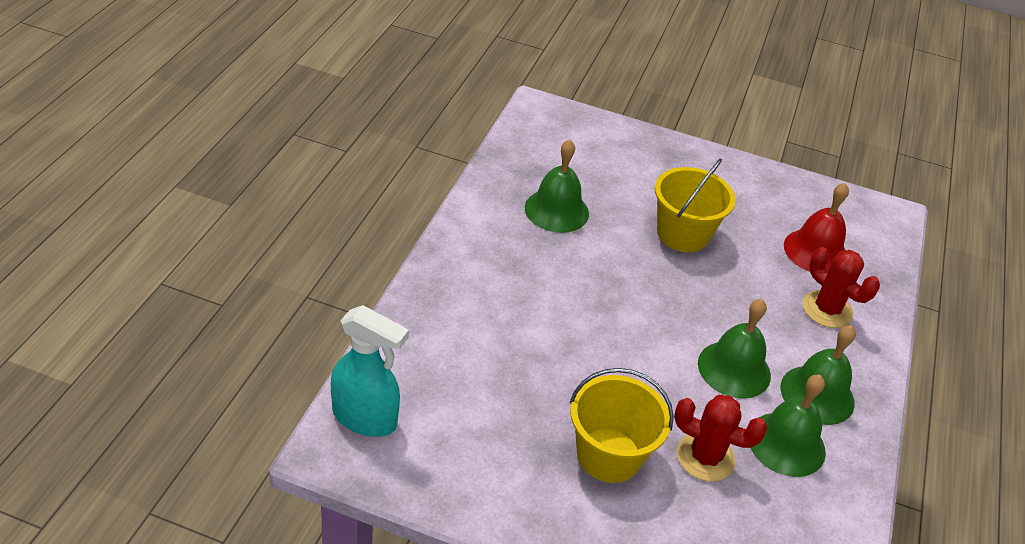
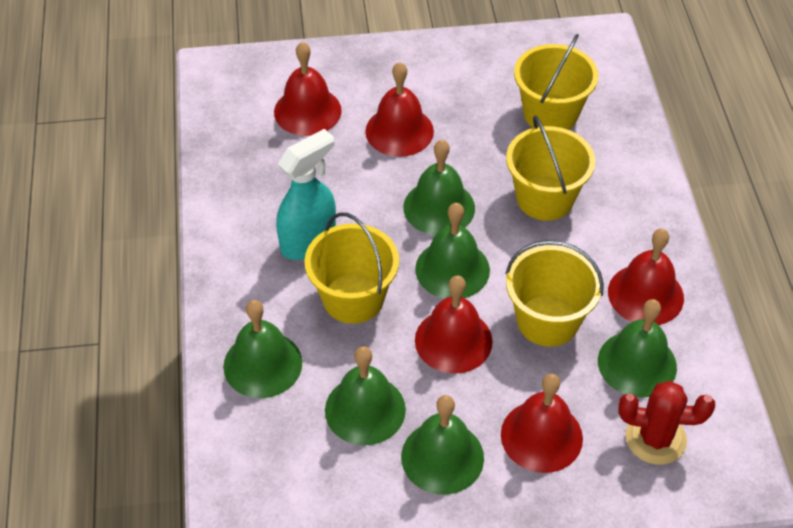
green bell: [525,139,589,233] [698,299,771,399] [751,375,826,477] [780,325,856,425] = 4 -> [223,300,302,398] [325,346,406,445] [401,395,484,495] [404,140,475,235] [415,203,490,299] [598,299,677,398] = 6
red bell: [784,183,849,272] = 1 -> [274,42,342,136] [365,62,434,157] [415,275,493,374] [501,374,583,473] [608,229,684,325] = 5
red cactus: [674,395,768,482] [802,247,880,328] = 2 -> [618,381,715,465] = 1
yellow bucket: [570,368,674,483] [655,158,736,252] = 2 -> [304,212,399,324] [505,240,604,347] [506,115,595,221] [514,34,598,130] = 4

